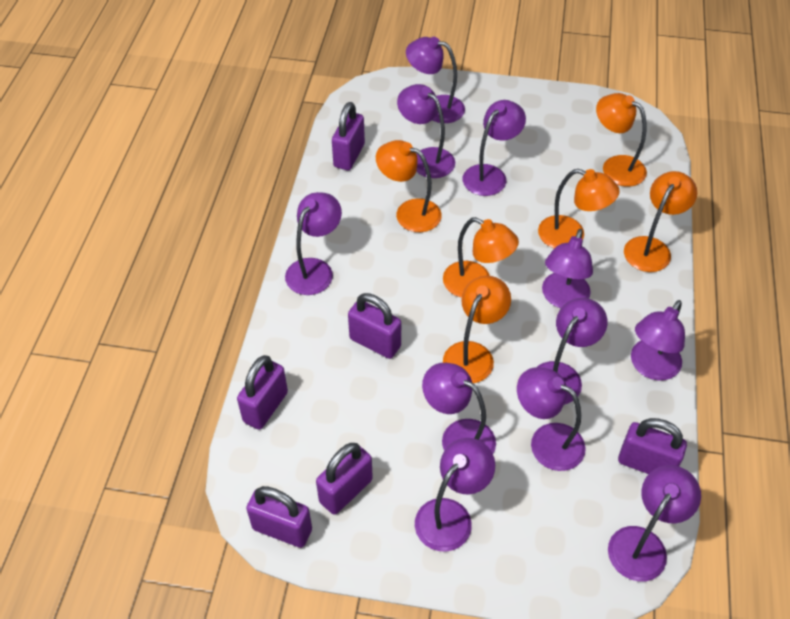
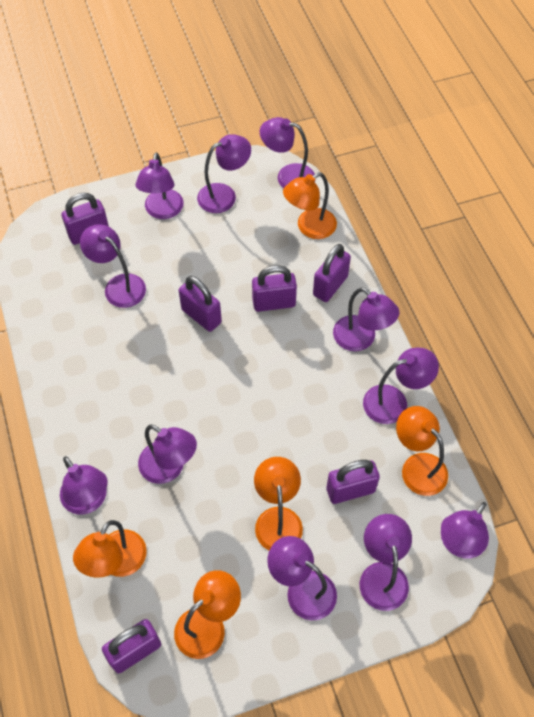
orange lamp: [376,140,442,232] [443,217,519,298] [443,276,511,383] [538,169,620,248] [596,93,647,187] [624,171,697,272] = 6 -> [73,520,147,578] [174,570,241,659] [254,457,303,550] [283,172,337,239] [396,406,448,496] = 5

